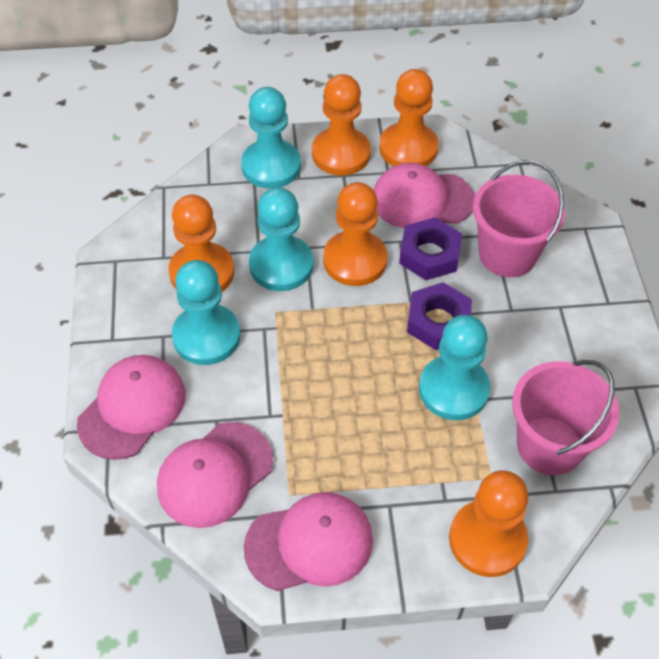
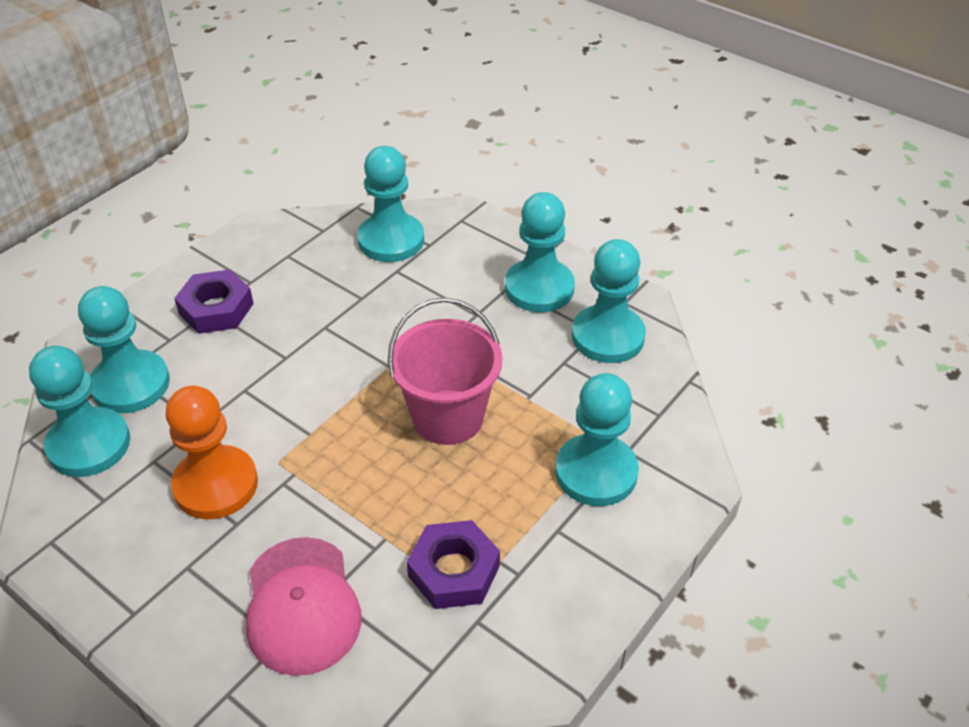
orange pawn: [169,194,234,292] [312,74,371,176] [323,182,387,286] [379,69,439,167] [449,470,528,577] = 5 -> [166,386,258,519] = 1
pink bucket: [473,160,565,277] [512,360,619,475] = 2 -> [388,298,502,445] = 1
pink cap: [77,355,185,460] [157,422,273,528] [244,492,373,591] [374,163,475,228] = 4 -> [246,537,362,676] = 1
turquoise pawn: [172,260,241,365] [241,87,301,189] [249,187,313,291] [419,315,490,420] = 4 -> [29,346,130,477] [78,286,170,413] [357,146,424,262] [505,192,575,312] [555,373,639,506] [572,239,646,363] = 6

